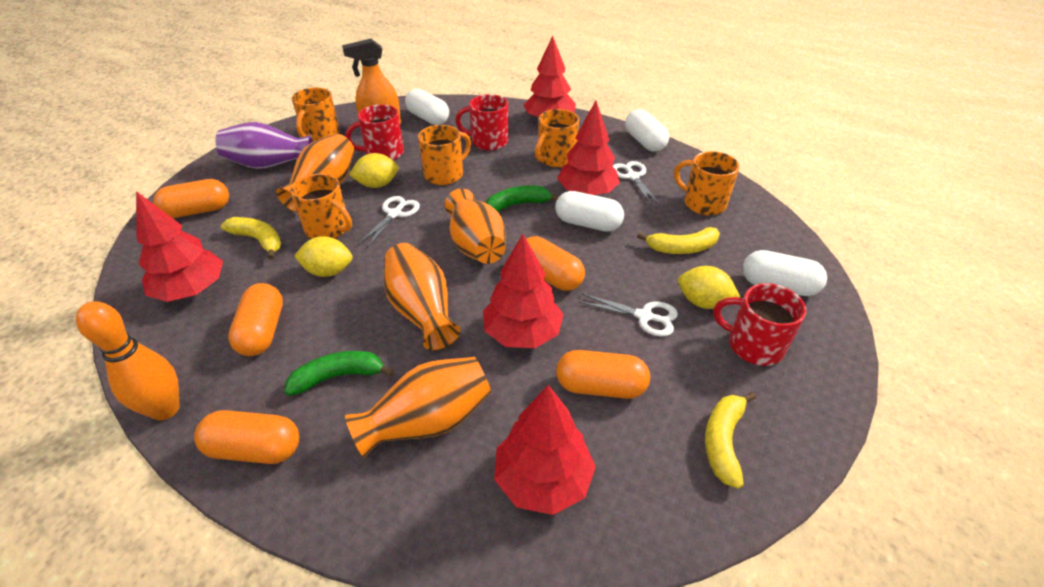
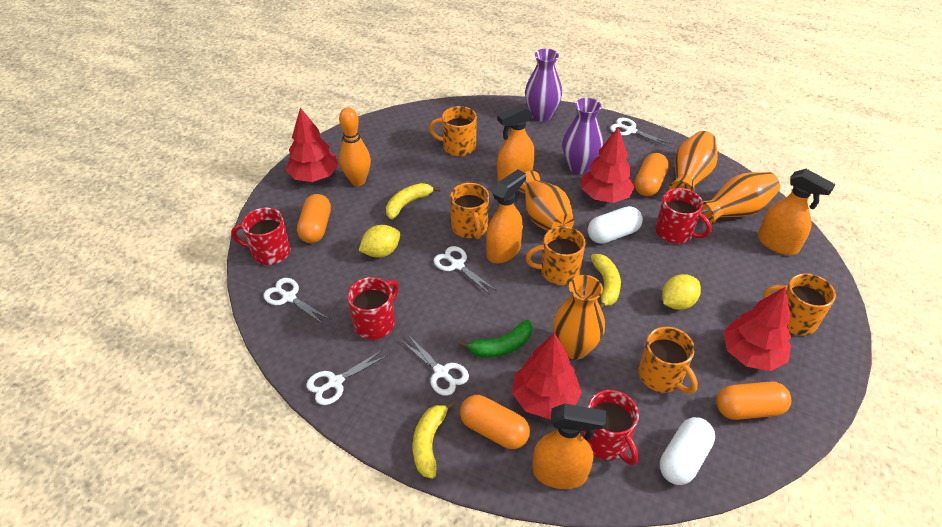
green banana: [284,351,394,396] [486,185,559,212] = 2 -> [459,320,533,358] = 1
orange capsule: [153,179,229,218] [194,410,299,464] [228,283,283,356] [526,236,585,291] [556,350,650,399] = 5 -> [297,194,331,243] [460,395,530,449] [635,153,669,196] [716,381,791,420] = 4
orange spray bottle: [342,39,401,124] = 1 -> [486,169,526,263] [497,104,535,182] [532,403,606,489] [758,169,836,255] = 4
purple vase: [216,122,313,169] = 1 -> [525,49,562,122] [562,98,603,174] = 2
red mug: [346,104,404,160] [455,94,508,151] [713,283,806,366] = 3 -> [231,207,291,265] [347,277,399,340] [582,390,639,465] [656,188,712,244] = 4
red tree: [136,191,223,302] [483,234,564,348] [494,385,596,515] [524,36,576,117] [557,101,620,195] = 5 -> [286,108,339,182] [512,333,582,419] [582,127,635,203] [723,287,791,371] = 4
white capsule: [405,89,449,125] [555,191,624,232] [625,109,669,152] [743,250,827,296] = 4 -> [588,206,643,244] [660,417,715,485] = 2
white scissors: [358,196,420,248] [579,293,678,337] [613,161,660,206] = 3 -> [263,278,329,325] [306,350,388,405] [400,335,469,396] [434,246,497,294] [610,118,671,147] = 5
yellow lemon: [294,236,352,277] [349,153,399,188] [678,266,740,309] = 3 -> [359,225,401,258] [662,274,701,310] = 2

